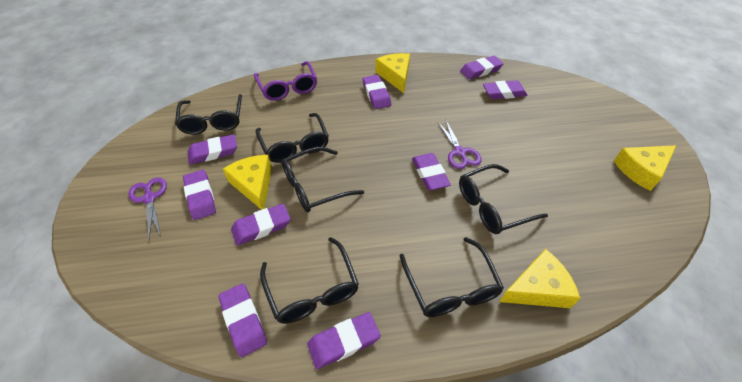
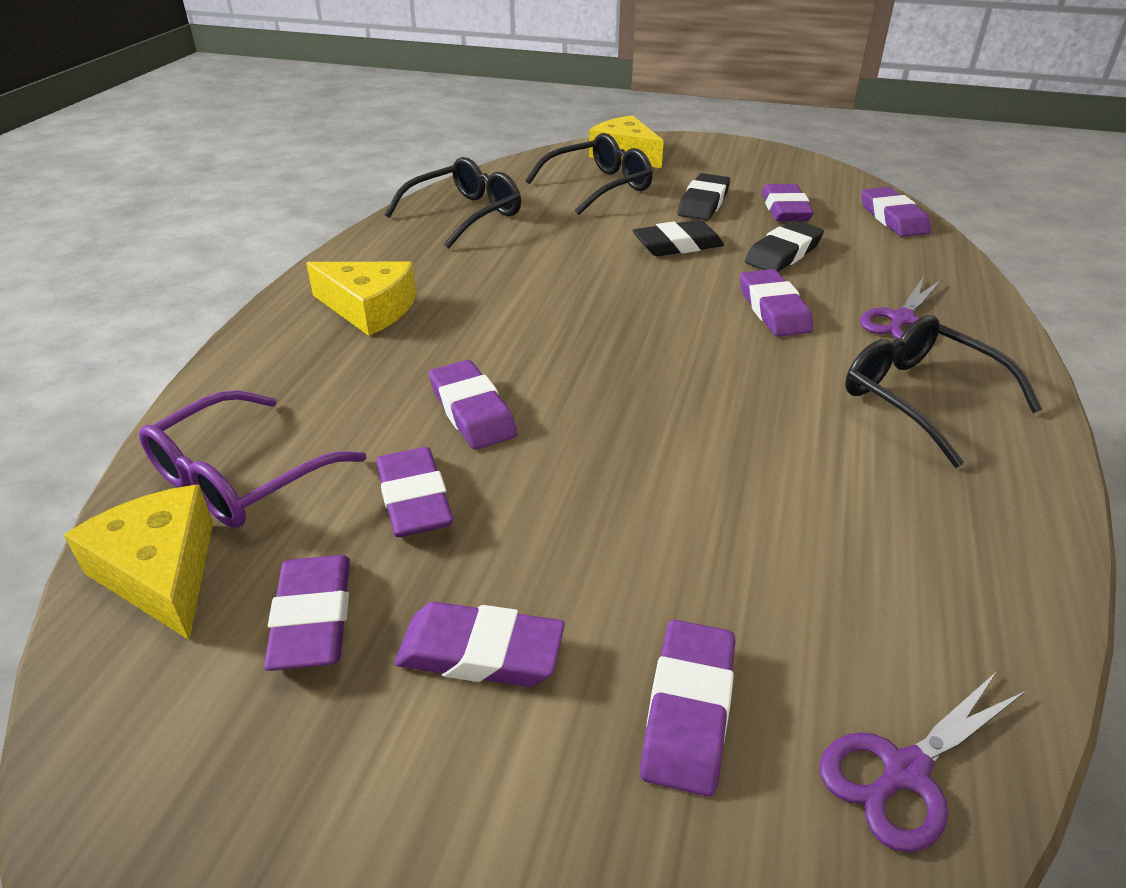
black eraser: none = 0 -> [632,220,724,256] [678,173,730,220] [745,220,824,272] = 3
black glasses: [175,94,242,135] [255,113,329,163] [260,237,359,324] [282,147,364,213] [400,237,504,317] [459,164,548,234] = 6 -> [385,157,521,249] [526,133,653,215] [845,315,1042,468] = 3
purple eraser: [183,170,216,220] [188,134,237,165] [218,284,267,357] [231,204,291,246] [307,312,381,369] [363,75,391,109] [412,153,451,190] [460,56,504,79] [483,80,527,99] = 9 -> [264,555,350,671] [376,447,454,537] [394,602,565,687] [429,360,517,450] [640,620,735,797] [740,269,814,337] [762,184,814,221] [861,187,931,237] = 8
yellow cheese: [223,155,272,210] [375,53,410,93] [499,249,580,308] [614,145,676,191] = 4 -> [64,484,213,640] [306,262,416,336] [589,115,664,168] = 3

